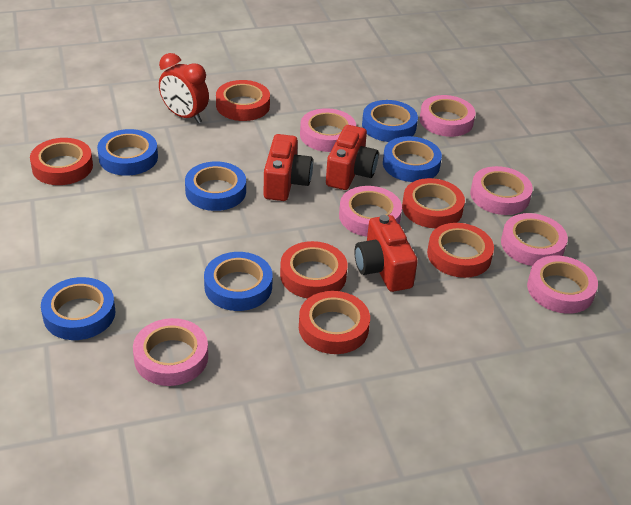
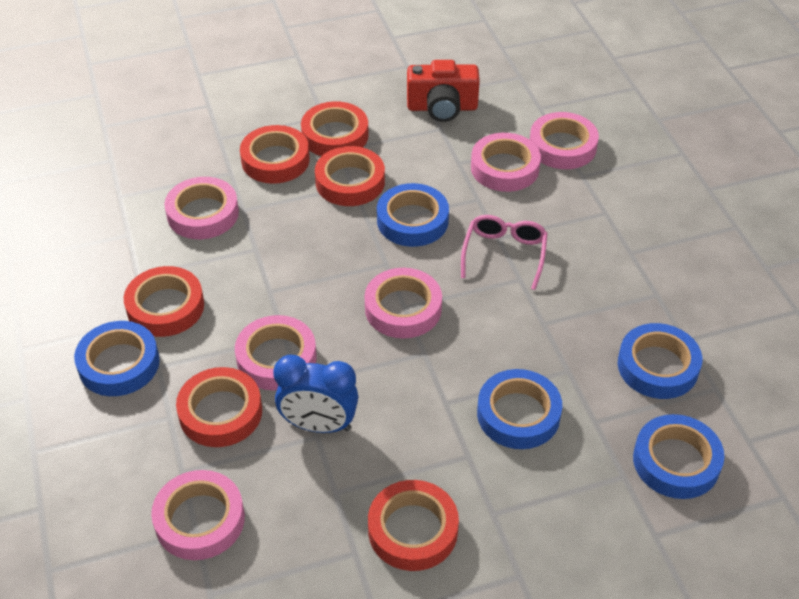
blue clock: none = 0 -> [273,355,358,433] = 1
blue tape: [41,277,116,340] [97,129,158,176] [185,161,246,211] [204,252,273,311] [362,100,418,142] [383,136,442,182] = 6 -> [74,321,160,396] [377,183,449,247] [477,369,562,449] [618,323,702,399] [633,414,724,499] = 5
pink glasses: none = 0 -> [461,215,548,290] = 1
pink tape: [133,318,208,386] [300,108,356,152] [339,186,402,237] [420,95,475,137] [470,166,533,215] [501,213,568,266] [527,255,598,314] = 7 -> [151,470,245,560] [165,177,239,239] [235,315,317,390] [365,268,442,338] [471,133,541,192] [530,112,599,169] = 6
red camera: [263,134,313,201] [326,125,379,190] [354,215,418,292] = 3 -> [407,60,480,122] = 1
red clock: [159,53,209,123] = 1 -> none = 0

